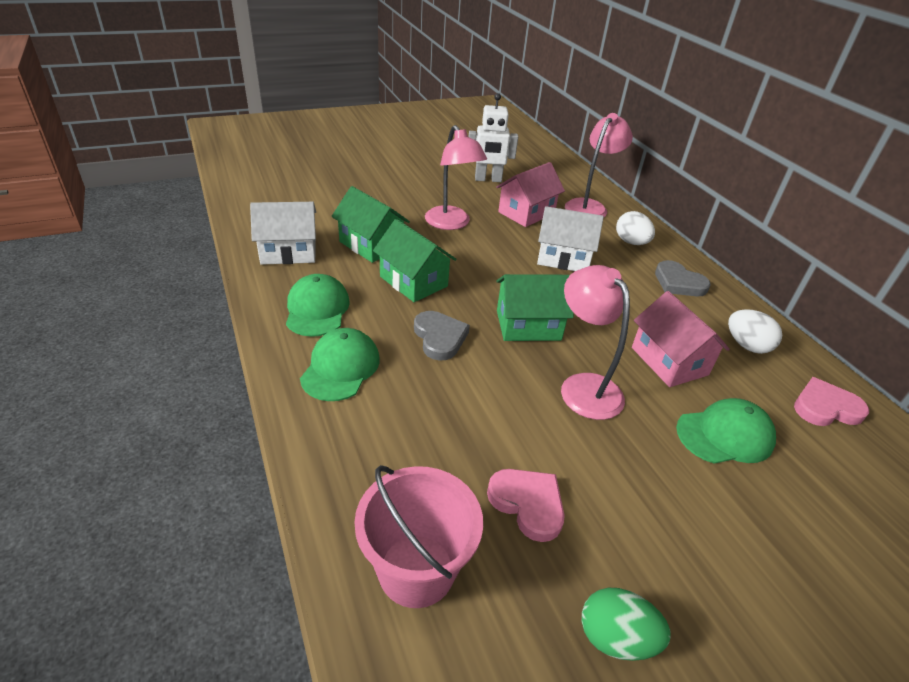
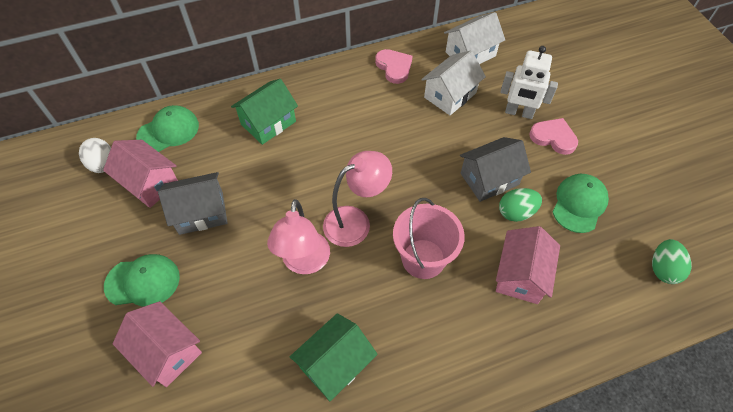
green egg: [582,588,671,661] = 1 -> [499,188,542,222] [652,239,692,284] = 2
green house: [332,186,410,263] [373,219,457,302] [496,274,574,341] = 3 -> [231,79,298,145] [290,313,378,401] = 2
grey heart: [414,311,470,361] [655,260,711,296] = 2 -> none = 0
grey house: none = 0 -> [158,172,227,235] [460,137,531,202] = 2
pink house: [496,162,565,227] [632,291,730,387] = 2 -> [103,140,178,208] [113,301,202,387] [496,226,560,304] = 3
pink lamp: [425,125,487,230] [561,265,630,420] [565,113,633,217] = 3 -> [267,199,330,274] [323,151,392,247] = 2
white egg: [616,211,655,245] [728,309,782,354] = 2 -> [79,138,111,173] = 1

